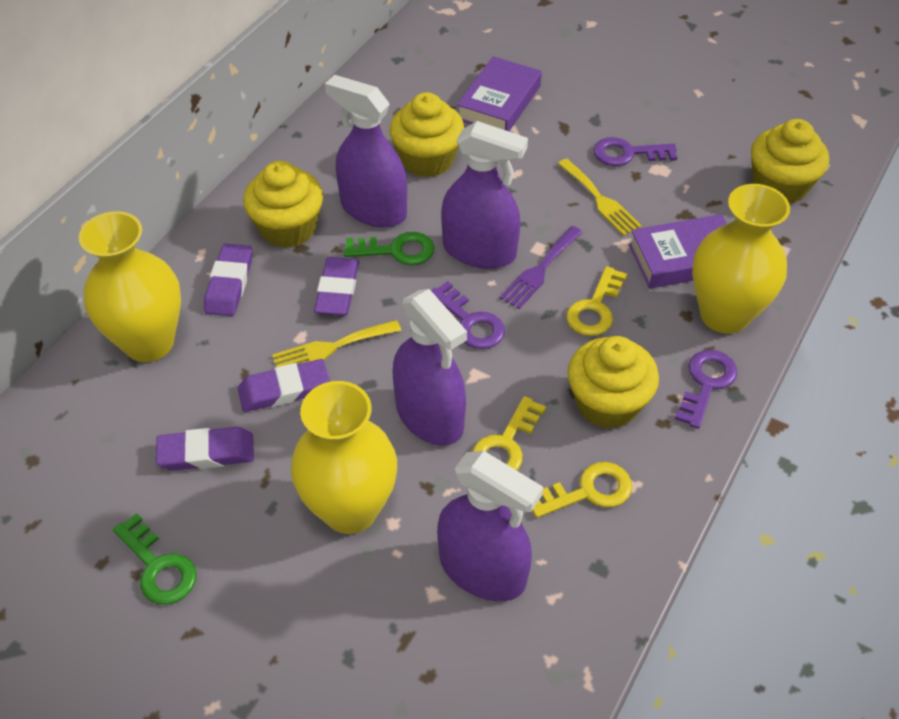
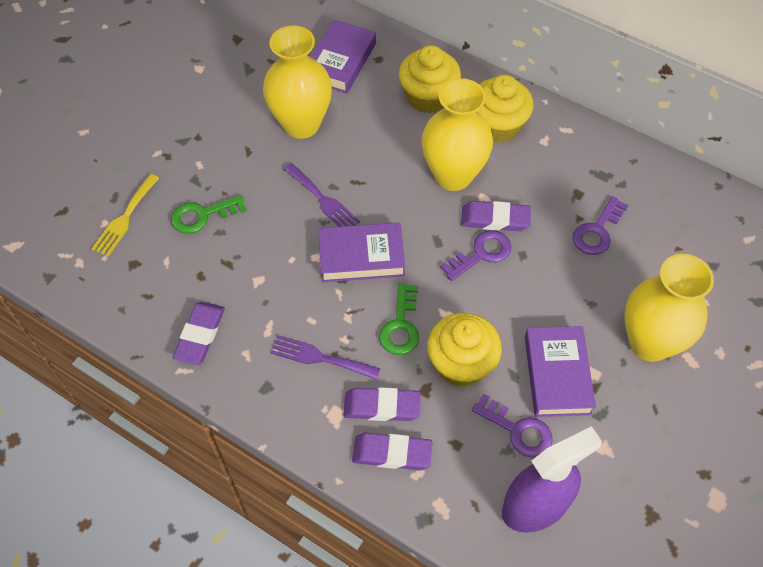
purple book: [457,56,542,131] [629,214,727,288] = 2 -> [311,20,376,93] [318,223,405,282] [525,326,596,417] = 3
purple fork: [500,226,583,309] = 1 -> [270,335,380,380] [284,163,360,227] = 2
purple spray bottle: [325,75,407,228] [393,289,467,446] [437,451,543,601] [441,121,528,269] = 4 -> [502,426,602,533] = 1
yellow cupcake: [243,161,323,248] [389,92,464,177] [568,336,659,429] [751,119,829,204] = 4 -> [399,45,461,113] [427,313,502,387] [477,75,533,143] = 3
yellow fork: [272,320,401,367] [558,159,642,236] = 2 -> [92,174,159,257] = 1
yellow key: [472,396,546,470] [532,462,632,518] [566,266,627,336] = 3 -> none = 0

